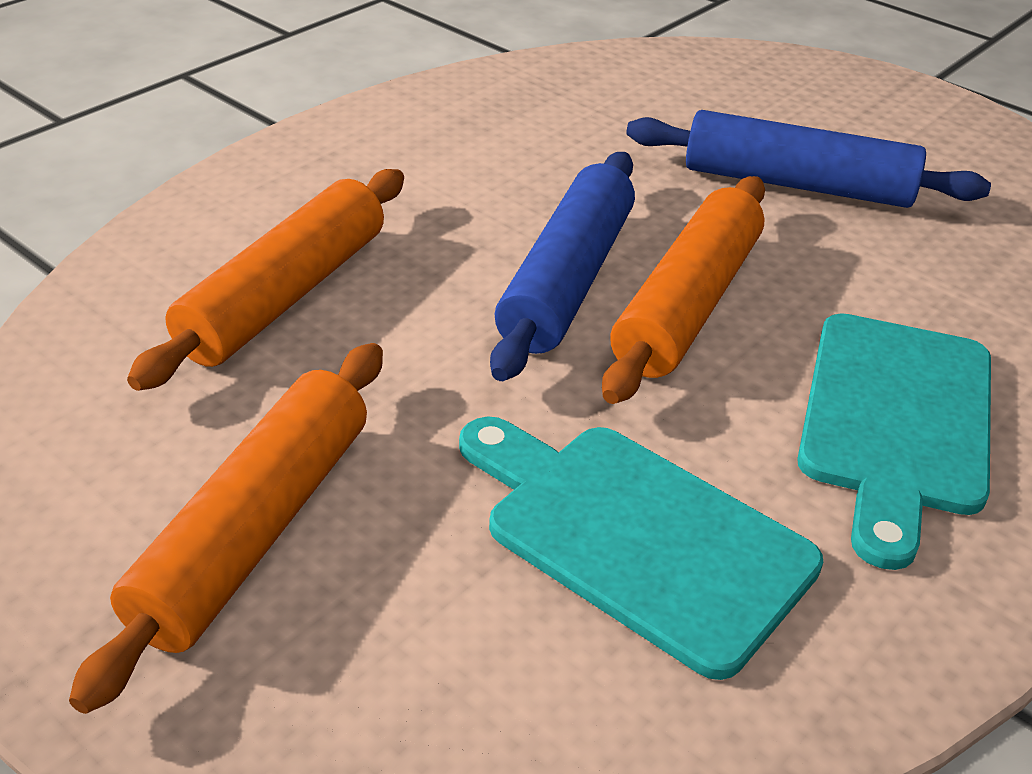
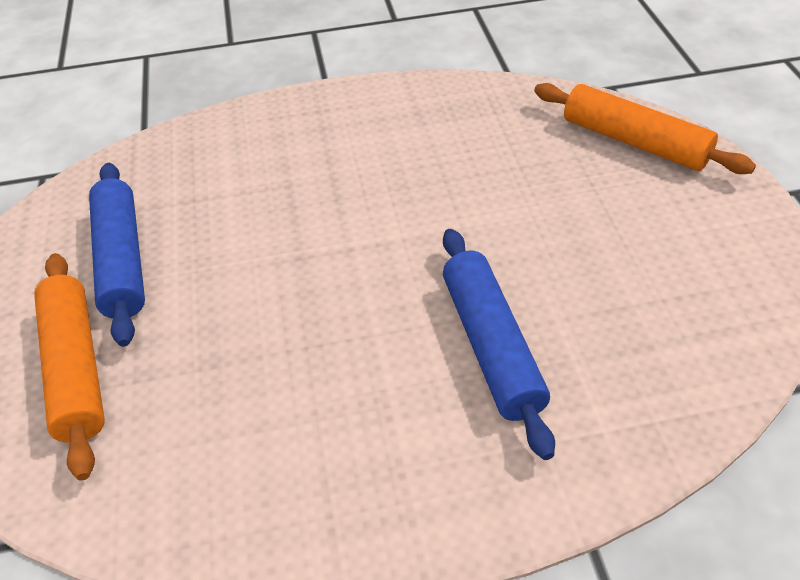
orange rolling pin: [69,343,383,714] [127,169,404,391] [602,176,765,404] = 3 -> [34,253,105,480] [534,83,756,174] = 2
turquoise cutting board: [459,417,823,680] [797,313,991,570] = 2 -> none = 0

